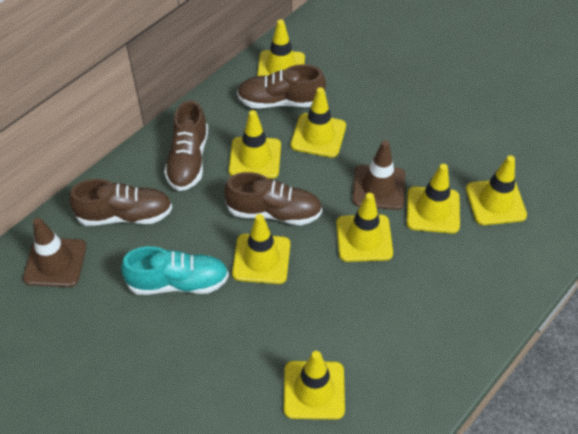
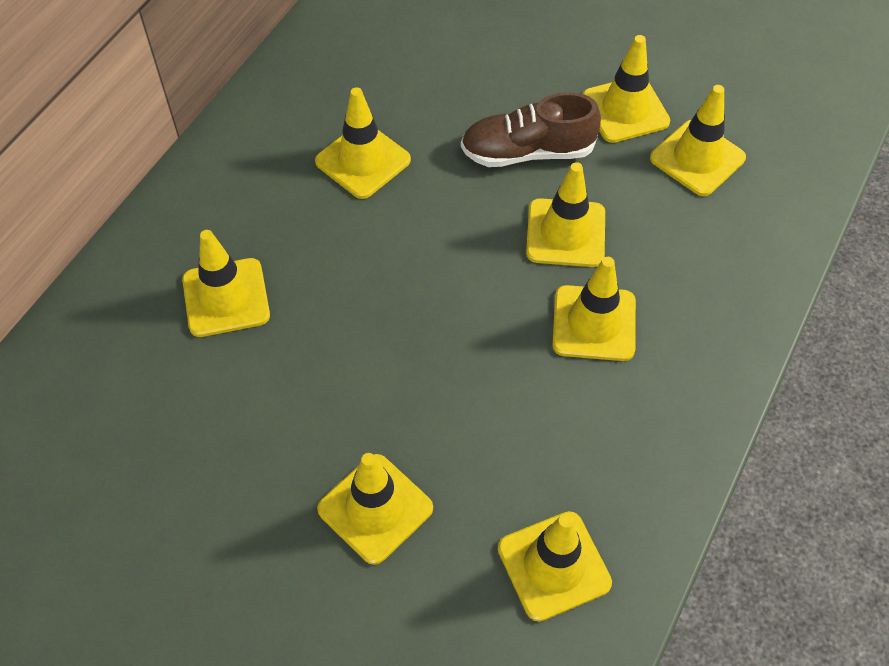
brown shoe: [69,179,172,226] [164,100,208,191] [224,172,322,225] [237,64,326,109] = 4 -> [461,92,601,167] = 1
brown traffic cone: [23,218,86,287] [353,140,405,210] = 2 -> none = 0
turquoise shoe: [121,246,229,295] = 1 -> none = 0

